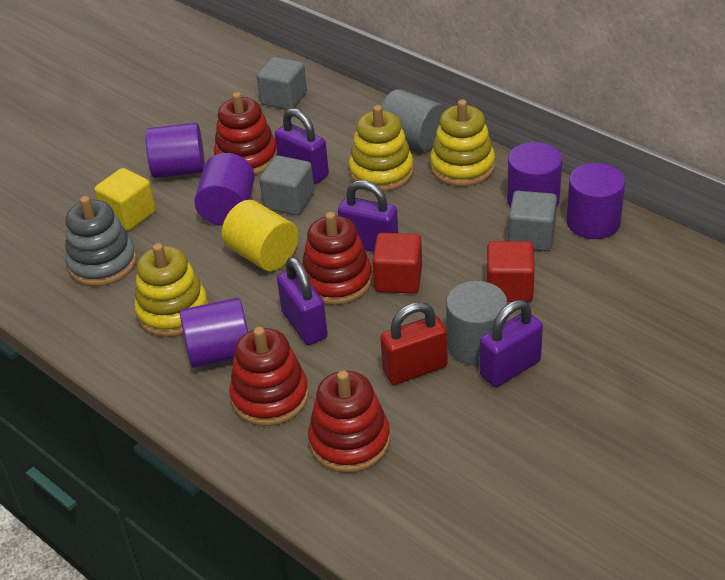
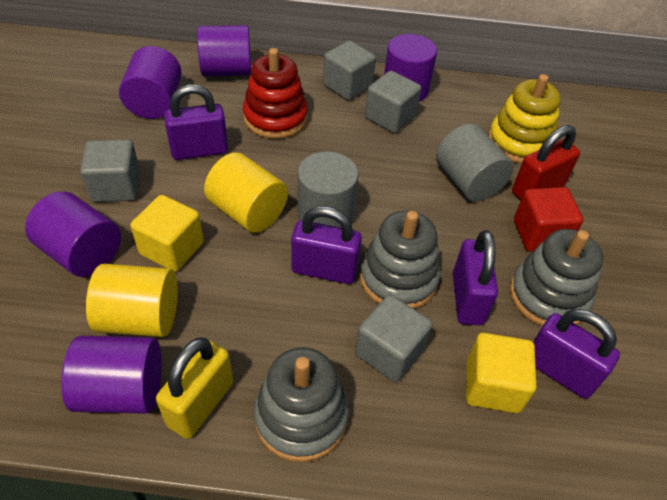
grey cube: [257,57,307,110] [259,155,315,215] [508,191,557,251] = 3 -> [80,139,140,202] [323,41,376,100] [355,295,433,382] [365,71,421,133] = 4
grey stacking toy: [65,196,137,286] = 1 -> [254,347,349,462] [360,211,440,309] [510,229,603,326] = 3
red cube: [372,233,422,294] [487,241,535,302] = 2 -> [514,187,583,251] = 1
red stacking toy: [214,92,278,175] [229,327,309,426] [302,212,372,305] [308,371,390,473] = 4 -> [243,48,308,139] = 1
yellow cube: [94,168,156,231] = 1 -> [130,195,204,272] [466,333,536,413] = 2
yellow cylinder: [222,200,299,271] = 1 -> [86,264,178,337] [204,152,288,233] = 2
yellow padlock: none = 0 -> [156,337,233,439] = 1
yellow stacking toy: [134,243,209,337] [349,105,414,192] [430,99,495,186] = 3 -> [488,74,561,164] = 1

